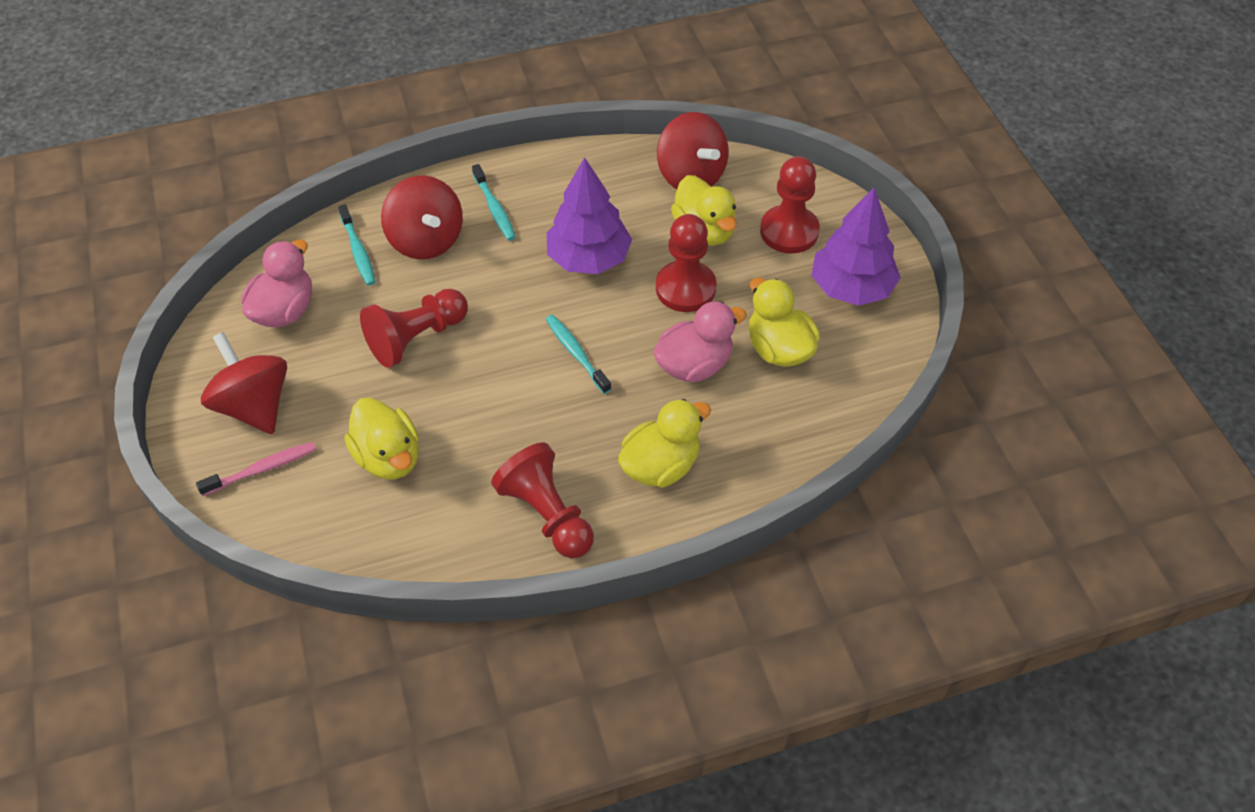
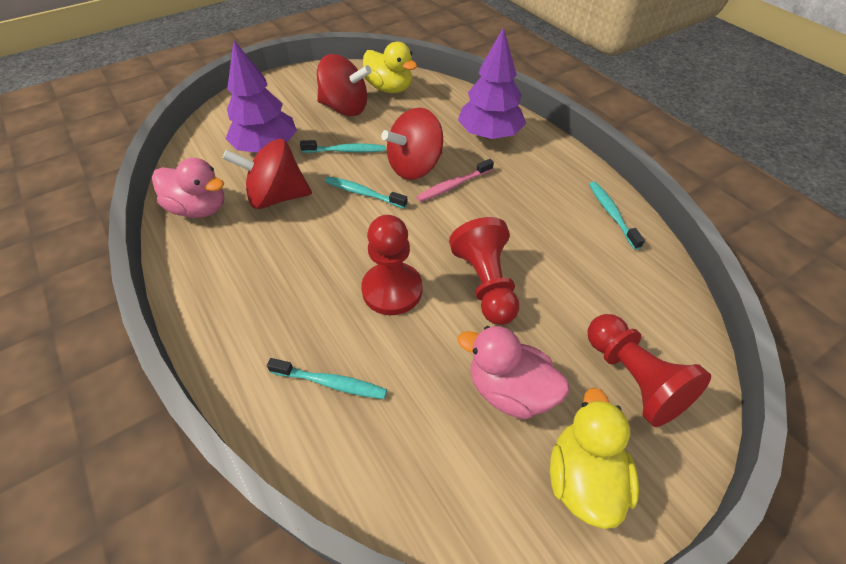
red pawn: [360,289,468,368] [491,442,594,558] [656,214,717,312] [760,156,820,254] = 4 -> [361,215,422,315] [449,217,519,325] [588,314,711,427] = 3
turquoise toothbrush: [338,205,375,286] [472,164,516,241] [546,315,611,394] = 3 -> [267,358,387,399] [300,140,385,153] [325,177,408,209] [589,182,645,250] = 4
yellow duck: [344,398,419,479] [618,399,711,488] [671,175,737,246] [749,278,820,367] = 4 -> [363,42,417,93] [550,388,639,529] = 2

